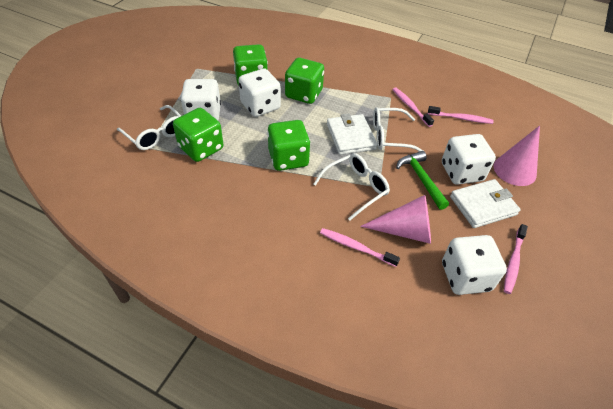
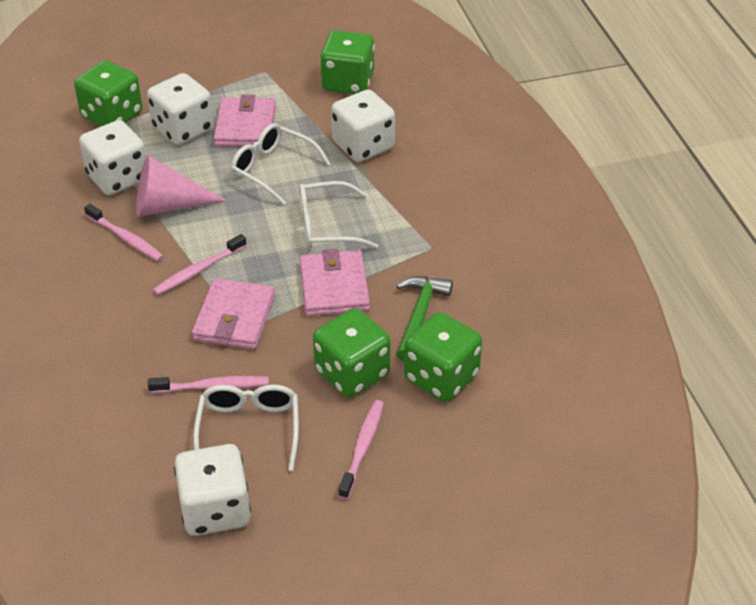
pink cone: [360,195,431,244] [494,125,540,186] = 2 -> [136,155,227,217] = 1
pink wallet: none = 0 -> [192,278,275,350] [213,94,276,147] [300,248,370,316] = 3
white wallet: [327,113,378,155] [450,179,521,228] = 2 -> none = 0

